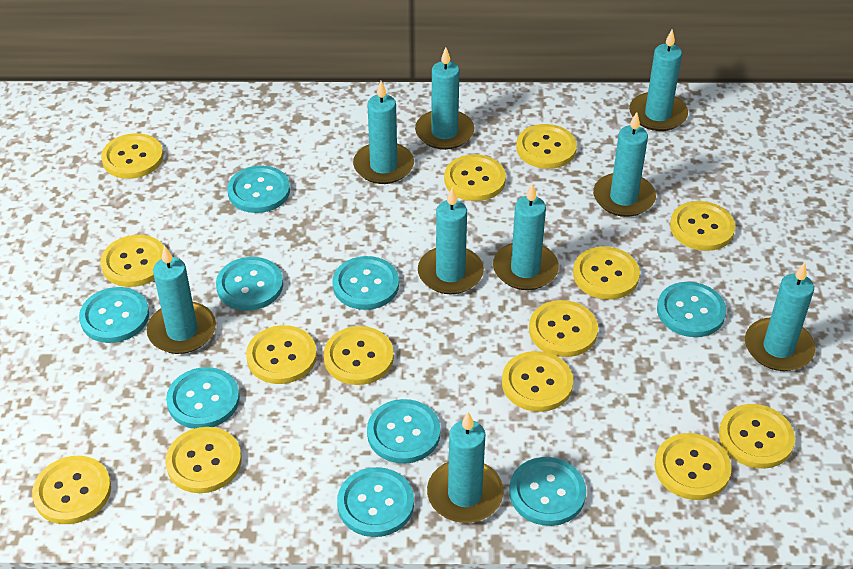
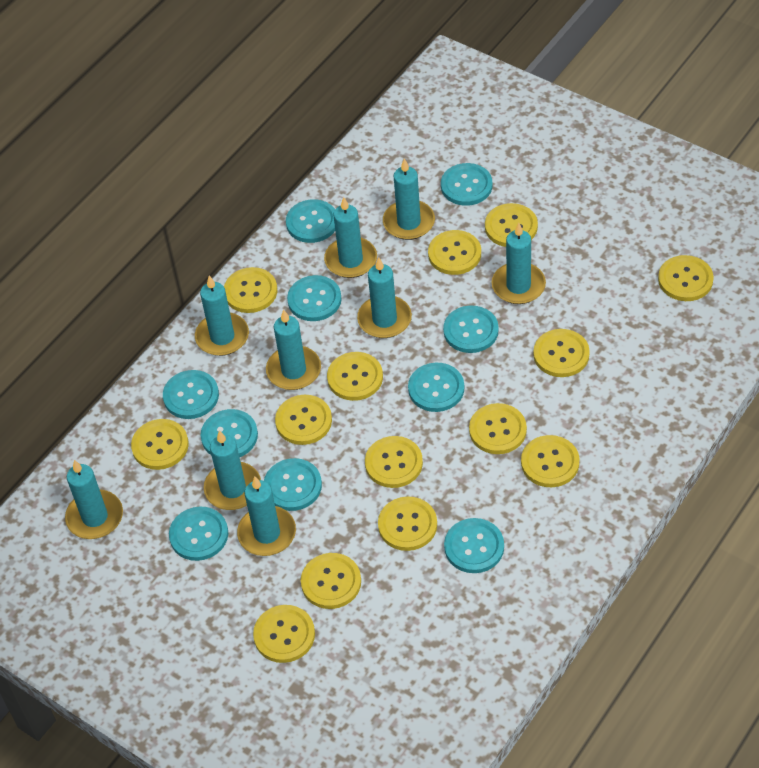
turquoise button: [79,287,149,343] [166,367,240,429] [216,257,283,311] [227,165,290,213] [332,256,399,310] [337,467,414,537] [367,399,441,464] [509,457,586,526] [657,282,726,337] = 9 -> [163,370,219,419] [169,507,228,561] [201,409,258,457] [264,458,322,511] [286,199,335,243] [287,275,342,321] [408,363,464,412] [441,163,492,206] [443,306,499,353] [444,518,504,573] = 10

